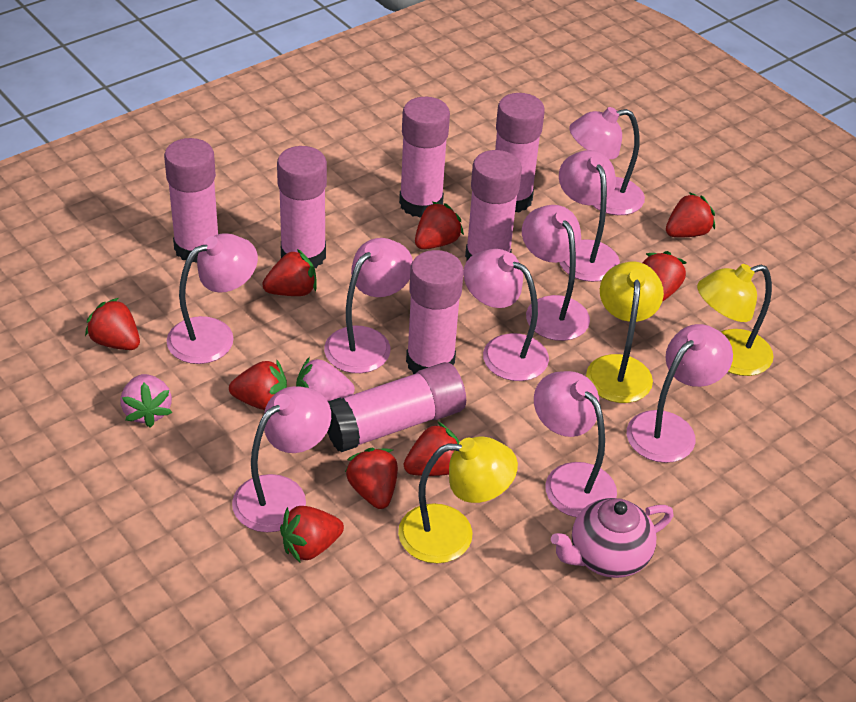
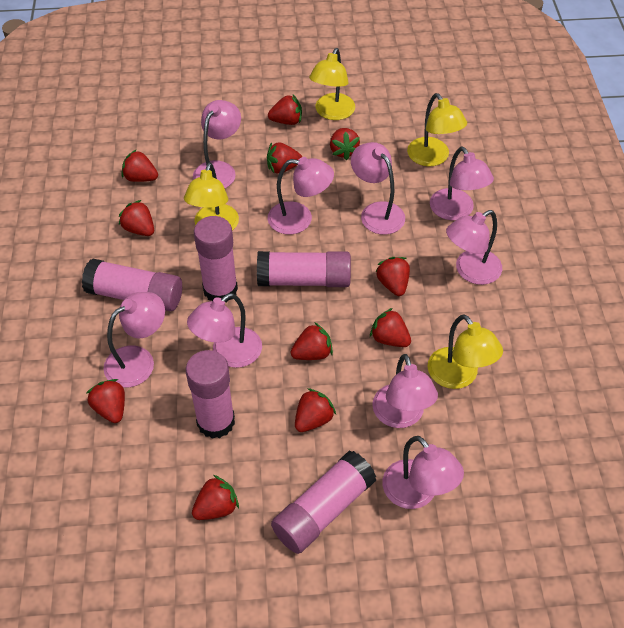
pink glue stick: [164,138,218,263] [277,146,327,268] [327,362,466,452] [399,97,450,218] [406,250,464,374] [465,150,522,262] [495,93,545,213] = 7 -> [82,259,182,311] [186,350,235,439] [194,216,238,302] [257,251,351,287] [271,450,376,554] = 5
pink strawberry: [120,374,172,428] [296,357,355,401] = 2 -> none = 0
pink teapot: [551,498,674,578] = 1 -> none = 0
red strawberry: [85,298,140,350] [229,360,287,410] [262,249,317,296] [280,506,344,562] [345,448,398,509] [404,421,460,476] [415,202,464,249] [643,251,687,302] [666,192,715,237] = 9 -> [86,379,125,423] [119,200,154,236] [122,150,158,182] [192,475,239,520] [267,142,302,173] [268,95,302,125] [290,323,333,360] [295,388,336,432] [330,128,360,160] [370,308,411,347] [375,257,410,296] = 11
yellow lamp: [398,436,518,563] [586,262,664,403] [697,264,774,376] = 3 -> [184,162,239,231] [309,48,355,120] [407,93,467,166] [428,314,503,389] = 4

